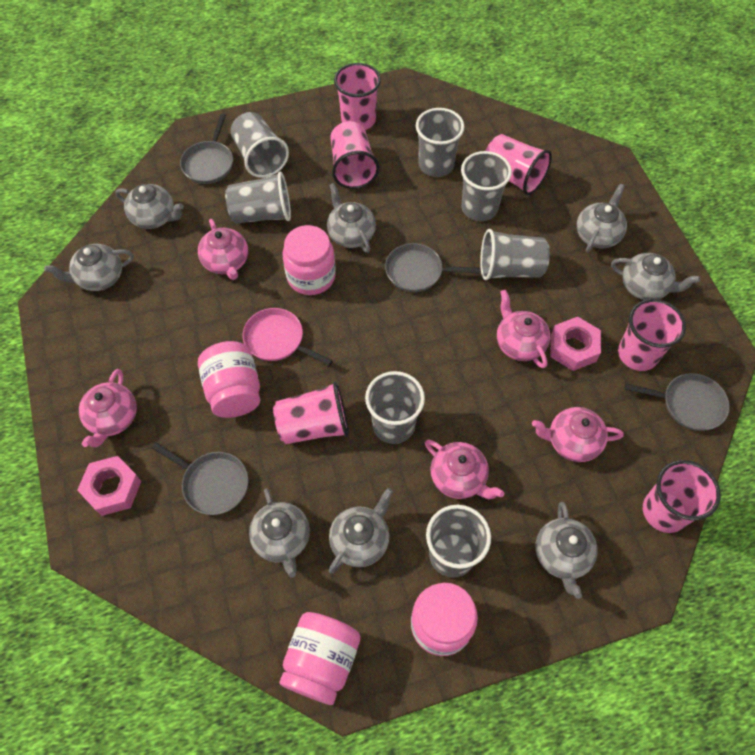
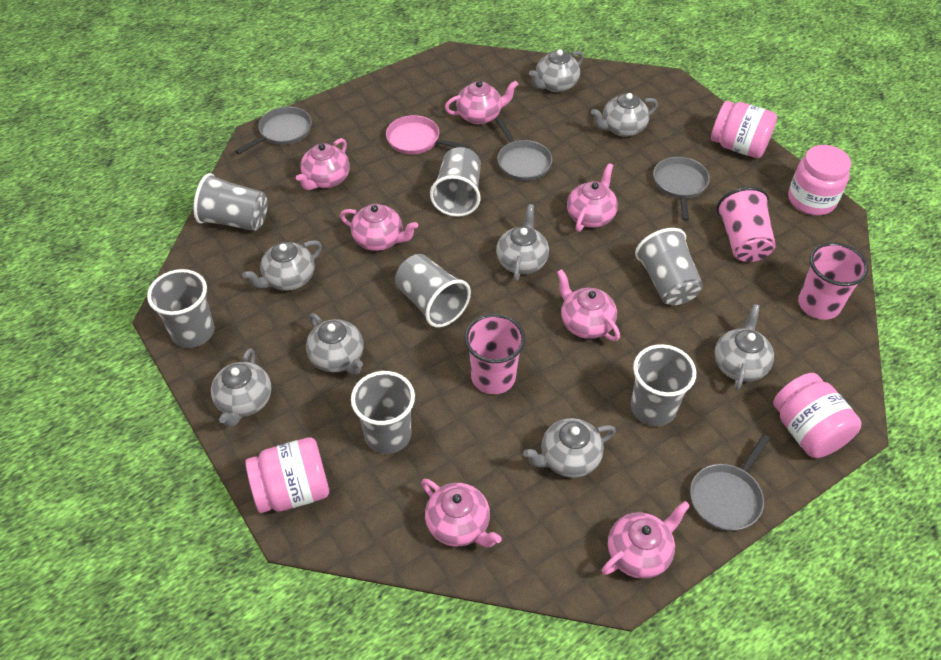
pink cup: [273,381,349,444] [330,121,379,189] [334,63,381,130] [486,134,552,195] [618,299,686,371] [643,460,721,533] = 6 -> [464,314,525,394] [716,187,776,262] [798,242,868,320] = 3
pink nut: [77,456,141,516] [550,317,601,371] = 2 -> none = 0
pink teapot: [79,369,137,447] [198,219,248,280] [425,440,504,499] [497,290,550,368] [532,407,624,462] = 5 -> [296,138,350,190] [340,204,418,251] [421,479,502,548] [445,81,518,124] [557,269,620,341] [567,163,618,232] [602,501,690,579] = 7

